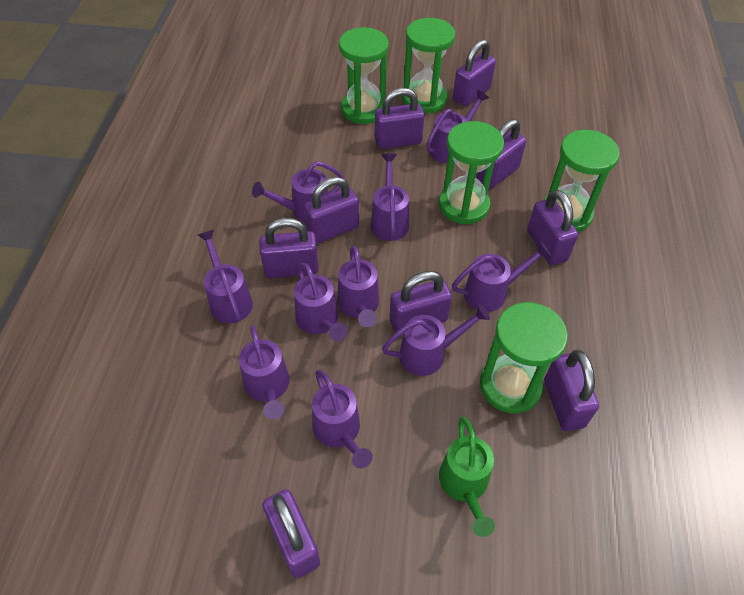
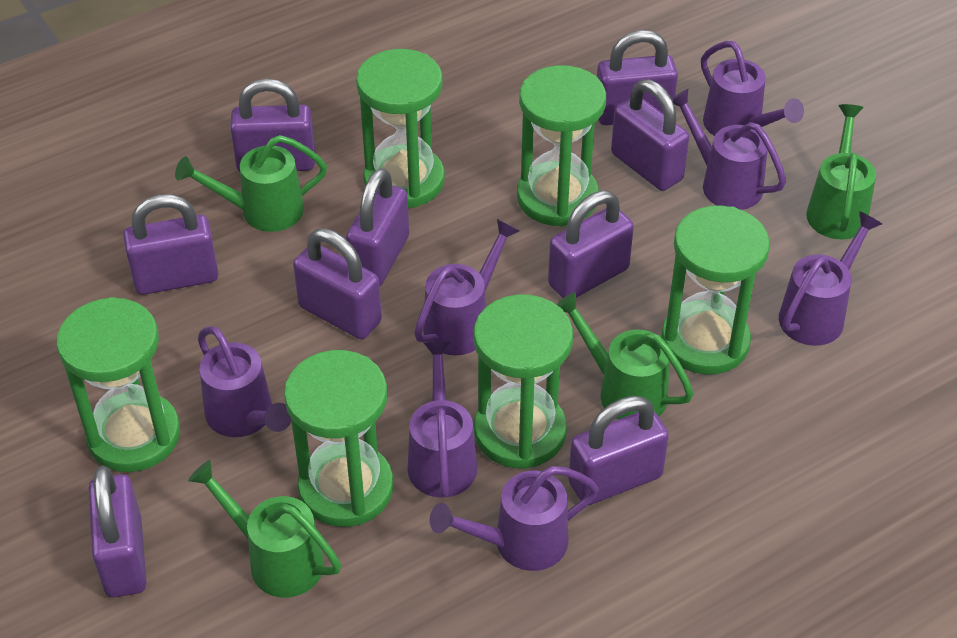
green hourglass: [339,27,389,124] [403,18,455,113] [439,121,504,224] [480,302,568,413] [544,130,620,232] = 5 -> [57,297,180,472] [284,350,394,527] [356,49,445,208] [474,294,573,469] [517,65,606,226] [661,205,770,375] = 6
green watering can: [439,417,495,537] = 1 -> [175,135,327,232] [188,460,341,598] [556,292,694,419] [806,104,876,239] = 4
purple watering can: [198,230,253,324] [239,325,289,420] [252,161,345,223] [294,263,347,341] [312,370,373,469] [338,246,379,327] [371,154,409,241] [382,304,490,376] [426,90,489,163] [452,242,551,312] = 10 -> [198,326,291,437] [408,341,477,498] [414,219,520,355] [430,466,599,571] [672,89,786,210] [701,41,804,136] [779,211,882,346] = 7

